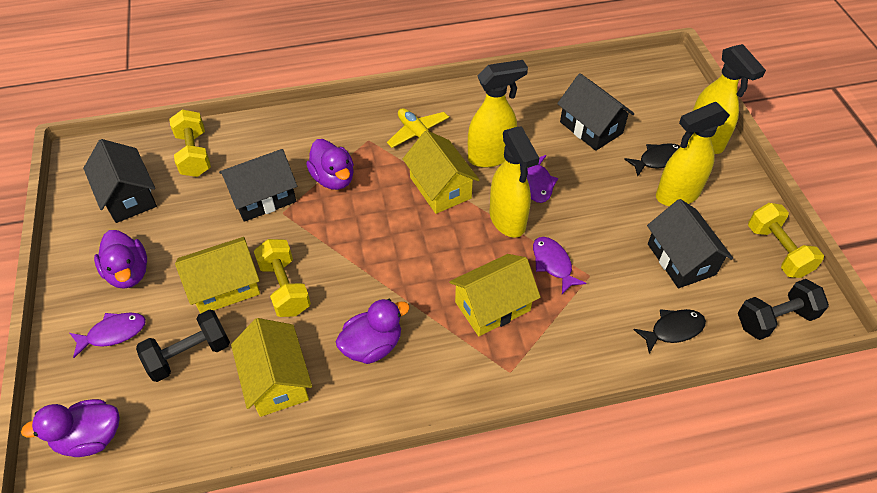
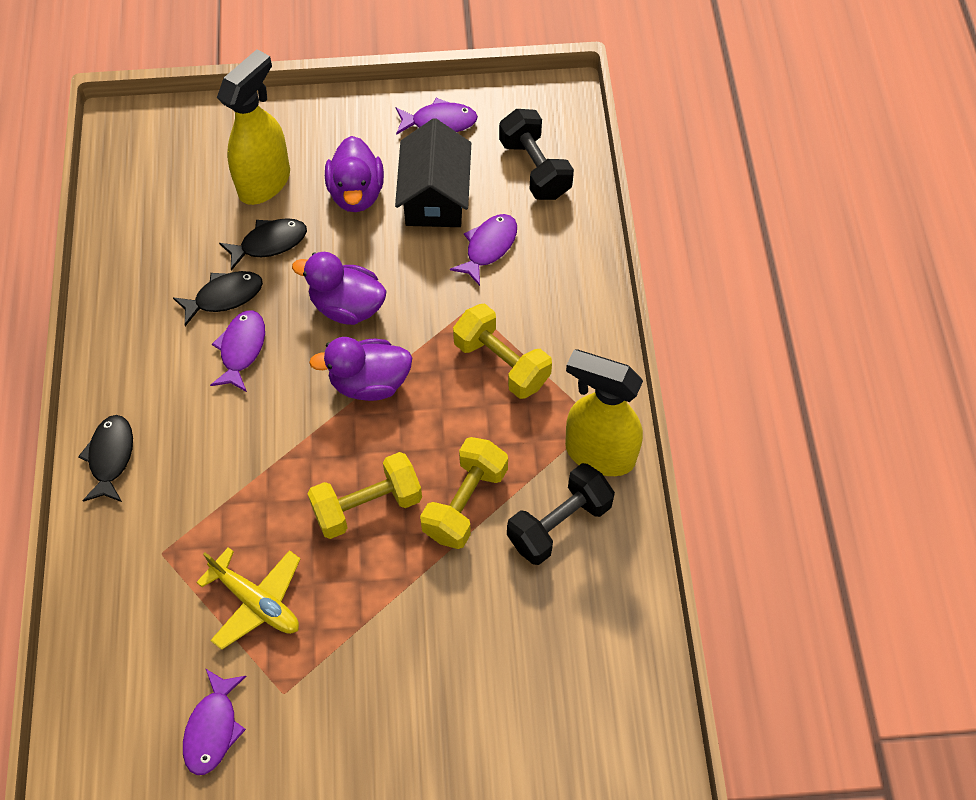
black fish: [624,143,681,176] [633,309,706,354] = 2 -> [78,415,133,502] [173,271,263,326] [219,218,307,271] = 3
black house: [83,139,157,223] [219,149,297,222] [557,73,635,151] [647,199,733,288] = 4 -> [395,118,471,227] = 1
purple duck: [21,399,120,457] [94,230,147,289] [306,139,354,190] [336,299,410,364] = 4 -> [292,252,387,325] [309,337,412,401] [325,136,384,212] = 3
purple fish: [70,313,146,358] [527,155,558,203] [533,237,586,294] = 3 -> [183,668,246,775] [210,310,265,392] [396,98,478,135] [450,214,517,286] = 4
yellow house: [175,237,260,314] [231,318,312,417] [403,130,480,214] [449,254,541,336] = 4 -> none = 0
yellow spray bottle: [468,60,528,168] [490,126,539,238] [656,102,730,206] [693,44,766,154] = 4 -> [217,49,290,205] [565,350,643,476] = 2

